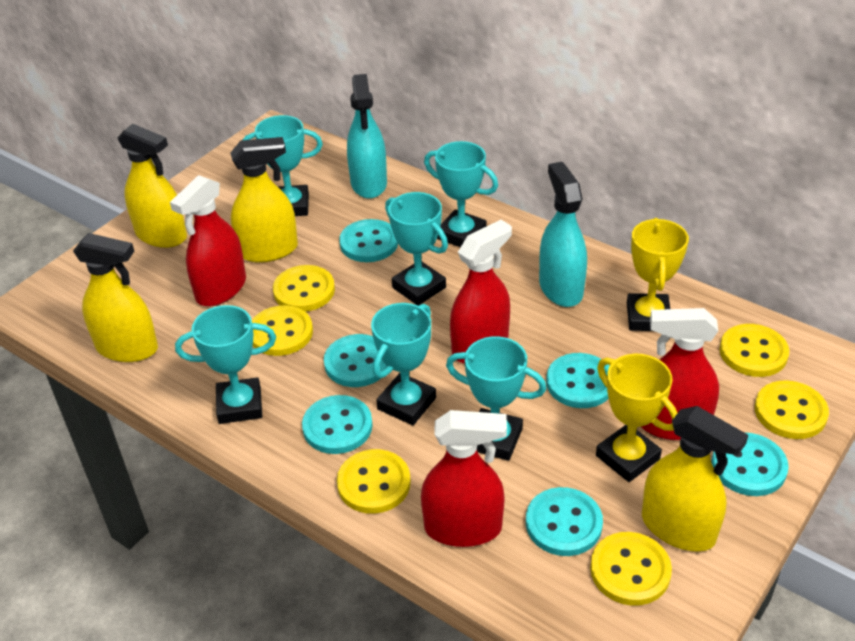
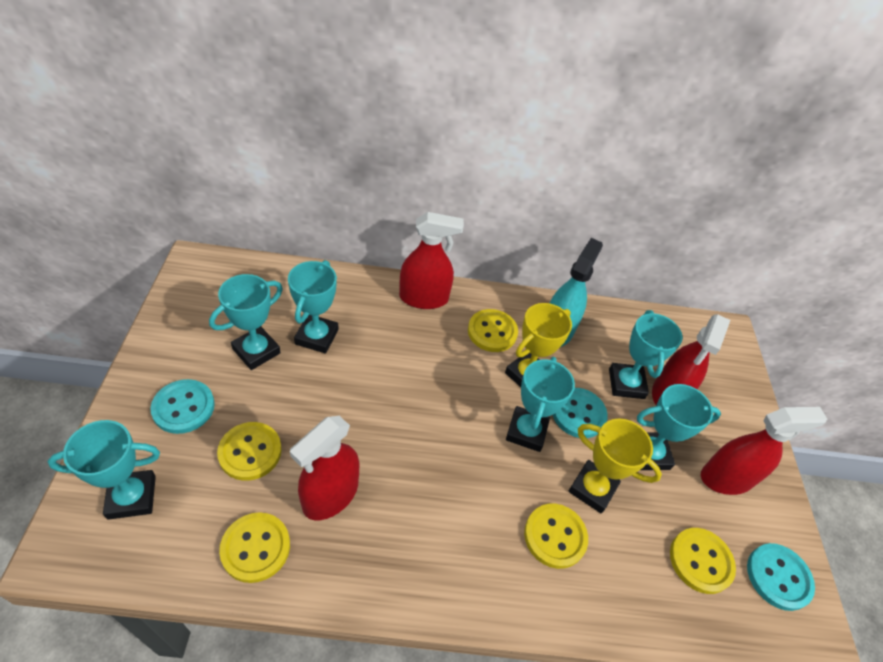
turquoise button: [302,395,373,454] [324,334,387,387] [339,219,398,262] [526,487,603,556] [546,353,610,408] [711,433,789,496] = 6 -> [150,379,215,434] [553,388,608,438] [747,543,815,611] = 3
turquoise spray bottle: [347,74,387,199] [539,162,587,307] = 2 -> [550,238,603,347] = 1
yellow button: [252,305,313,356] [273,265,335,312] [337,449,411,514] [590,532,672,606] [720,324,789,377] [755,380,829,439] = 6 -> [217,422,282,481] [219,512,290,583] [468,309,518,352] [524,504,588,569] [670,528,736,594] = 5
yellow spray bottle: [73,233,158,362] [117,124,187,248] [231,137,298,263] [642,406,748,552] = 4 -> none = 0

